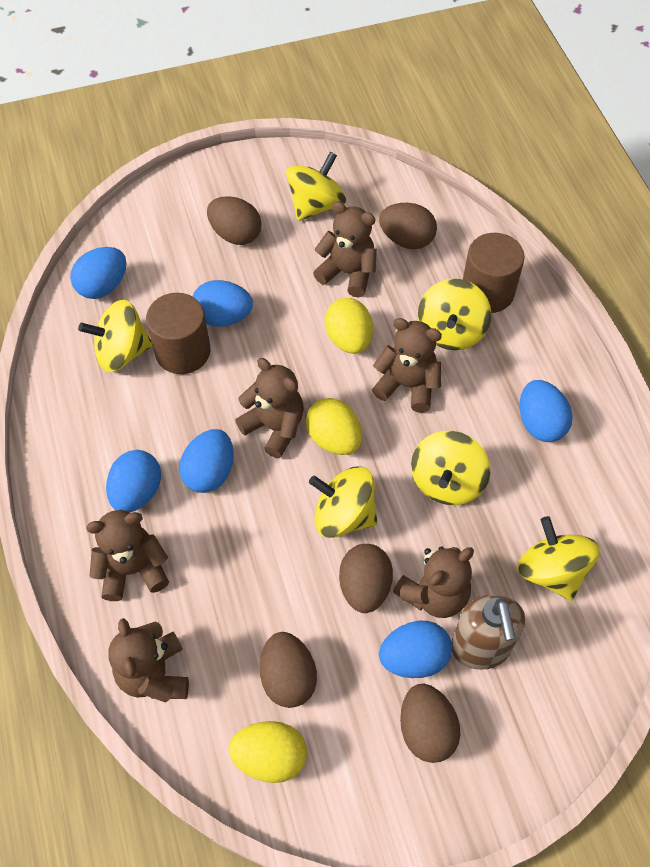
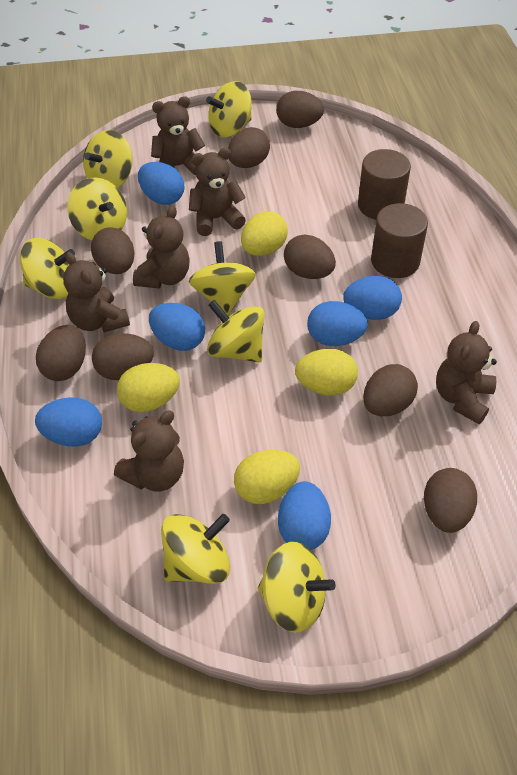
brown egg: [207,196,262,245] [260,632,317,708] [339,544,393,613] [379,203,437,249] [400,683,461,763] = 5 -> [36,325,86,381] [91,227,135,274] [92,333,154,380] [228,127,270,168] [276,91,324,128] [284,234,336,279] [363,364,418,416] [424,468,477,533] = 8
brown soap dispenser: [451,594,525,670] = 1 -> none = 0
yellow egg: [229,721,307,783] [306,398,362,455] [325,298,373,354] = 3 -> [117,363,180,412] [234,450,300,504] [241,211,288,256] [295,349,358,396] = 4
yellow spinning top: [78,300,152,372] [286,152,346,221] [309,466,377,538] [411,431,490,505] [418,279,491,350] [517,516,600,601] = 6 -> [20,238,75,299] [67,178,127,240] [83,130,133,188] [161,514,230,584] [189,241,256,315] [206,81,252,137] [207,300,265,363] [258,542,336,633] = 8

